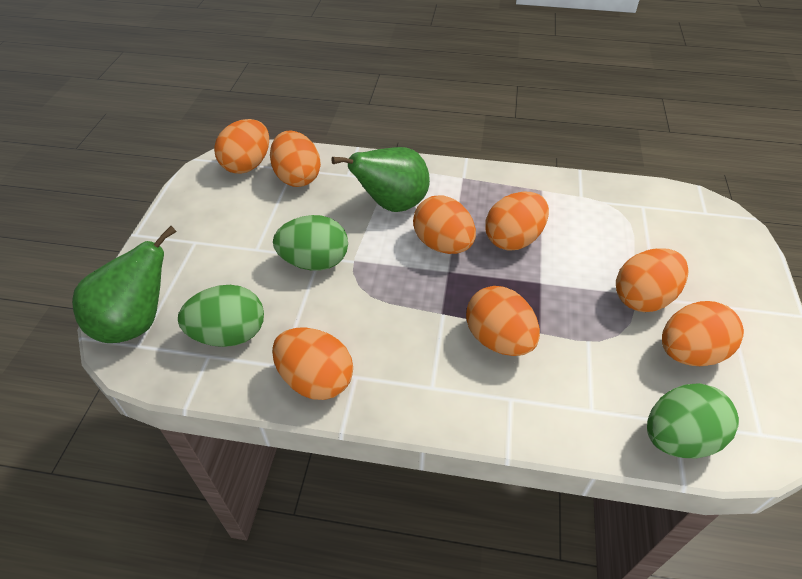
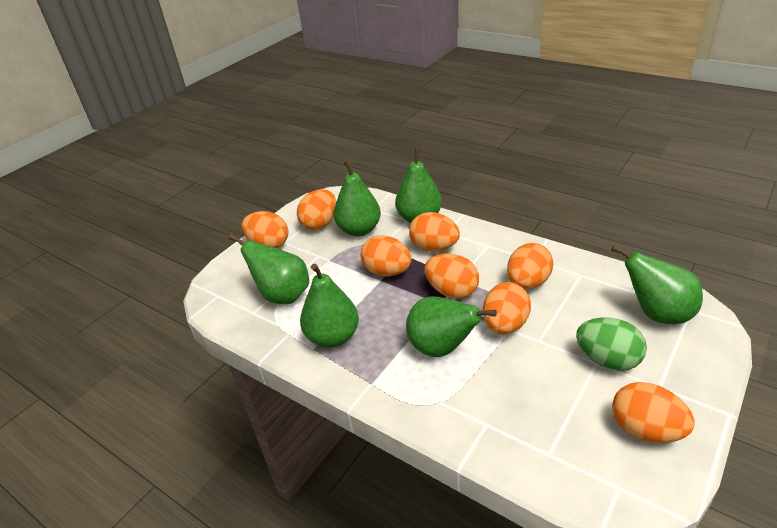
green egg: [178,285,264,347] [273,215,348,271] [647,383,739,458] = 3 -> [576,318,647,371] = 1
green pear: [72,226,177,343] [331,147,430,212] = 2 -> [229,234,309,304] [300,264,359,348] [334,160,381,237] [395,148,442,223] [406,296,497,357] [611,245,703,324] = 6

